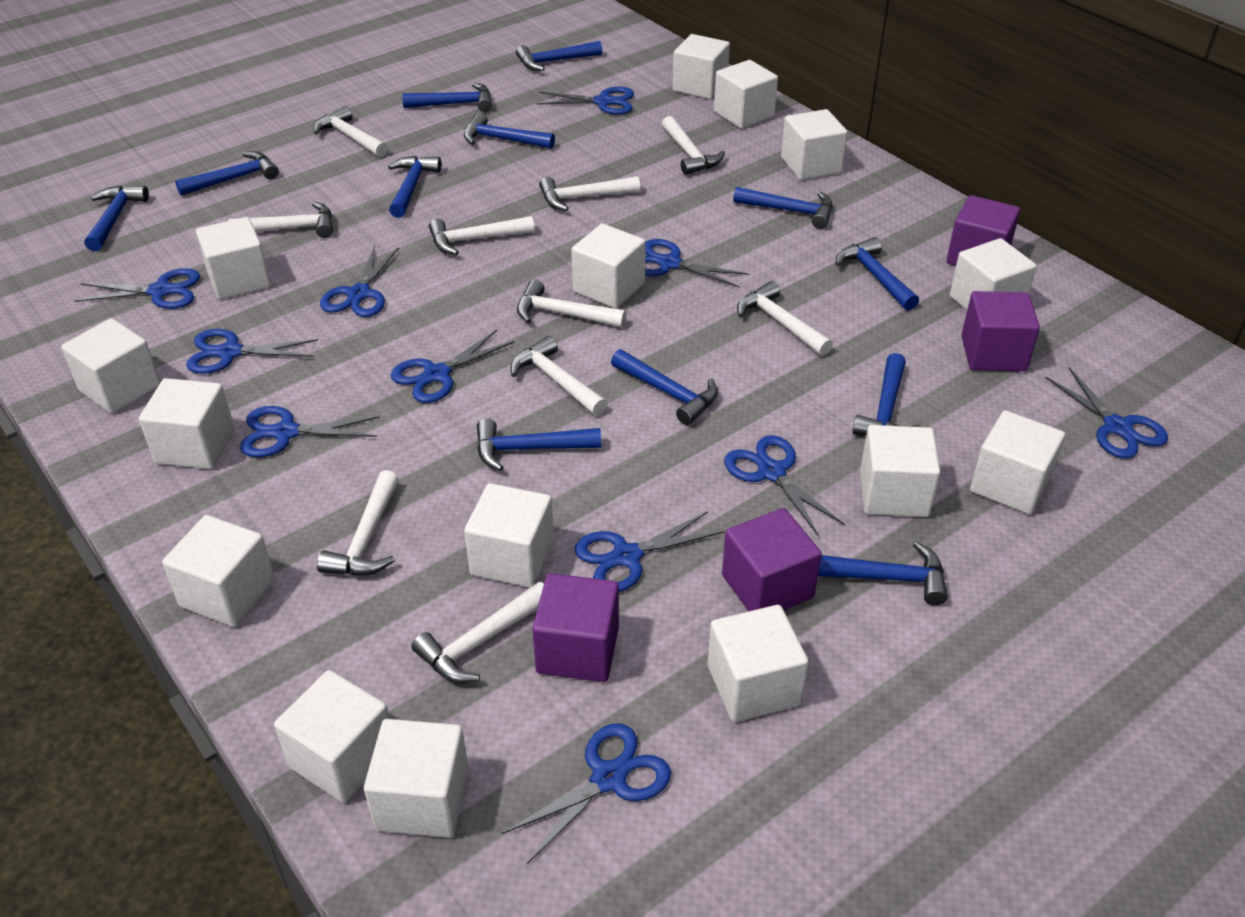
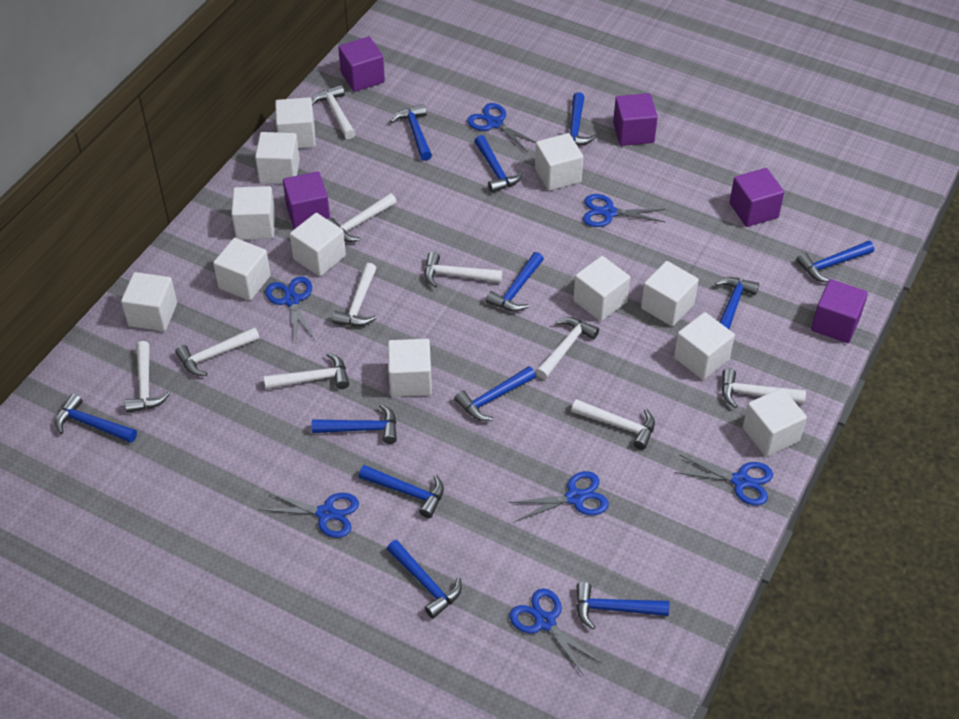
blue scissors: [75,268,200,309] [186,329,318,374] [240,406,380,457] [320,246,399,317] [391,330,514,403] [502,723,671,864] [537,87,634,115] [575,511,724,592] [645,239,749,287] [724,435,845,536] [1045,367,1168,459] = 11 -> [260,491,359,538] [265,276,315,344] [467,103,536,152] [509,471,609,522] [510,588,601,676] [583,194,666,227] [675,455,773,506] = 7
purple cube: [532,573,619,682] [722,508,822,611] [947,195,1020,266] [961,291,1040,372] = 4 -> [283,171,330,229] [338,37,385,92] [613,93,658,146] [729,168,784,227] [811,279,868,343] = 5
white cube: [61,318,160,413] [139,378,235,469] [162,515,275,627] [196,217,271,299] [274,670,390,803] [364,719,469,838] [464,483,554,588] [571,224,646,308] [673,34,730,99] [708,605,809,722] [714,60,778,129] [781,109,848,180] [860,425,940,517] [950,238,1037,310] [970,410,1065,514] = 15 -> [121,272,177,331] [213,238,271,301] [231,186,275,240] [255,132,300,184] [275,97,316,148] [290,213,346,276] [388,339,432,397] [535,133,583,191] [573,256,630,321] [641,261,699,326] [674,312,735,380] [743,388,807,457] = 12

